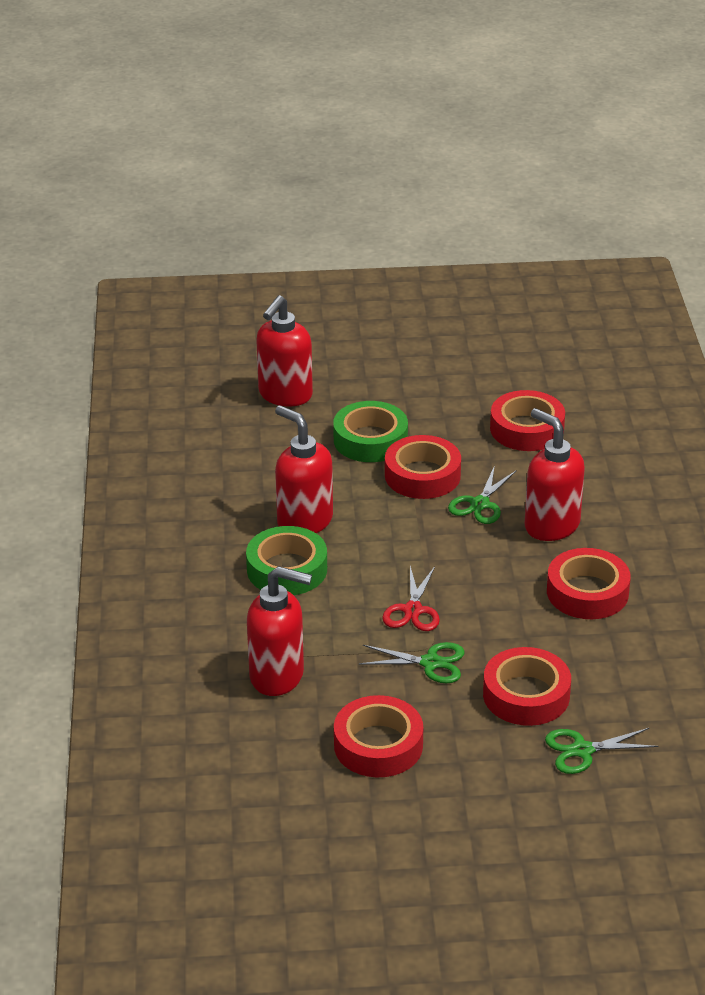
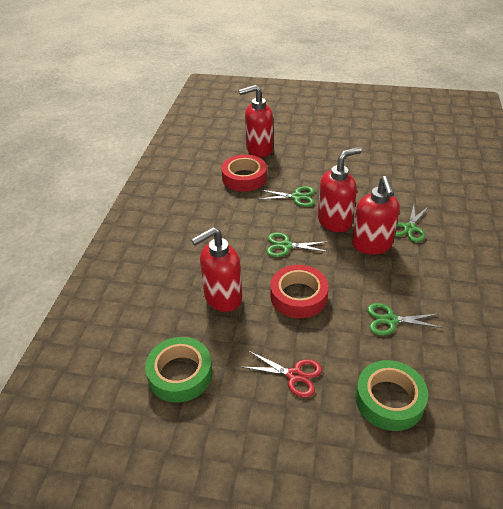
green scissors: [359,642,465,683] [448,465,517,524] [545,728,659,774] = 3 -> [258,186,315,207] [266,232,330,257] [367,303,443,335] [394,205,429,242] = 4
red tape: [334,695,423,777] [385,435,461,499] [483,647,571,726] [490,390,565,451] [547,548,631,619] = 5 -> [222,155,267,192] [270,265,329,318] = 2

